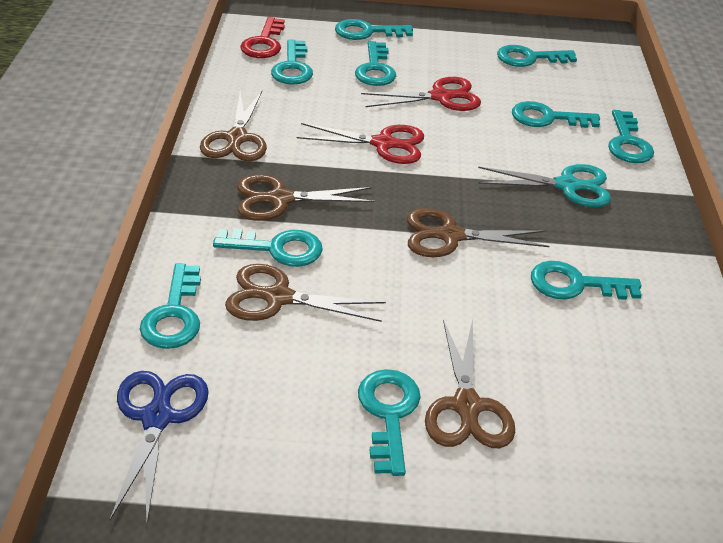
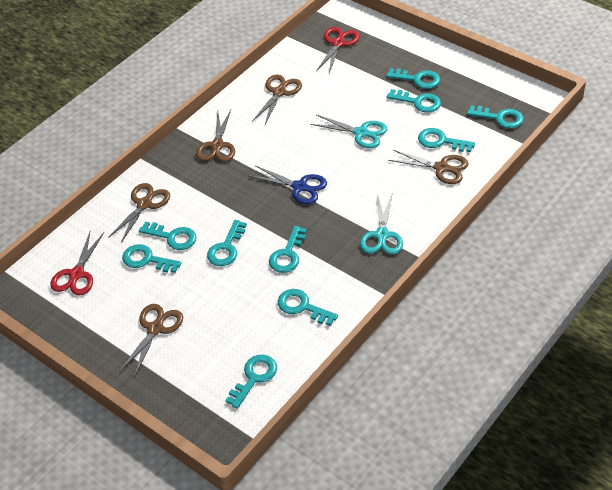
red key: [240,17,284,58] = 1 -> none = 0
turquoise scissors: [478,164,611,207] = 1 -> [311,115,387,148] [360,193,403,254] = 2

